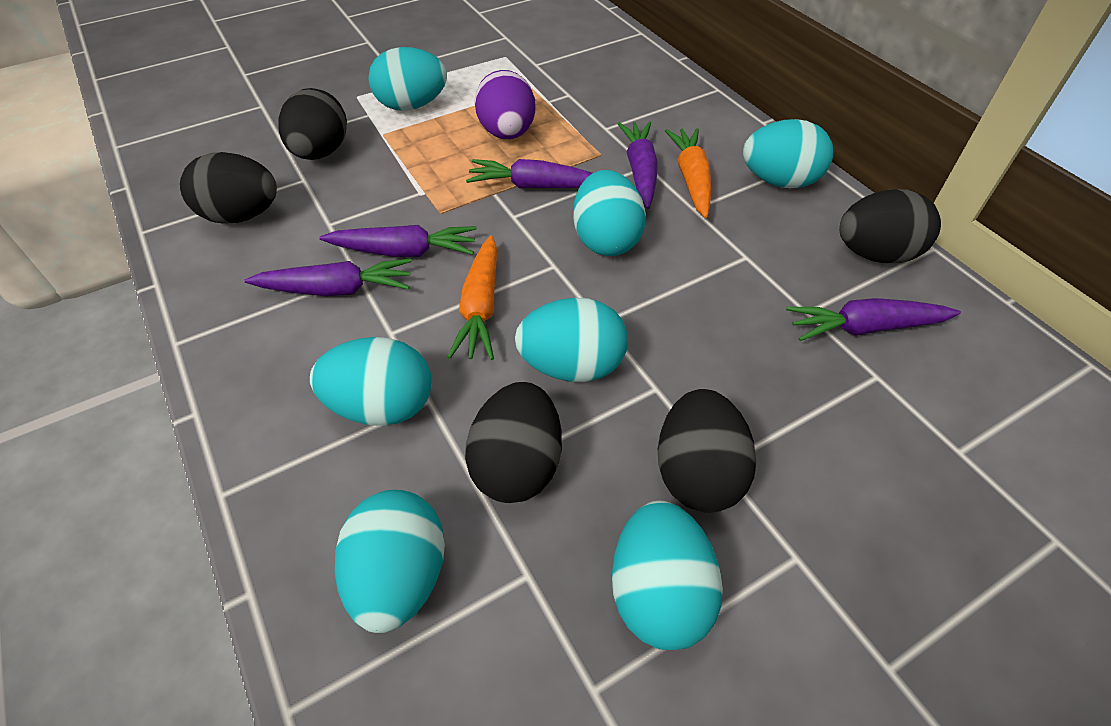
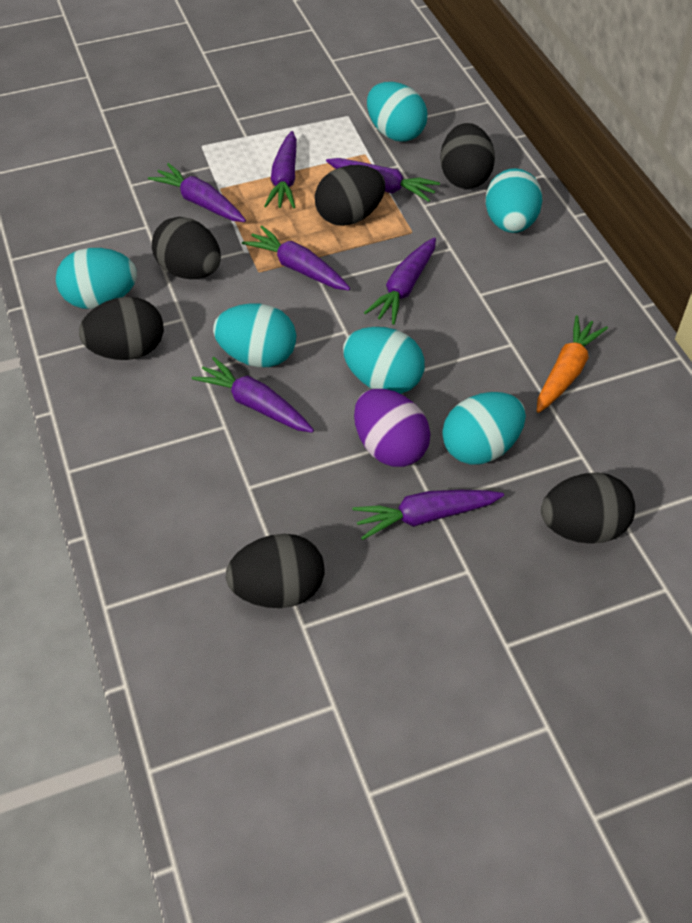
black egg: [180,152,277,223] [278,88,347,160] [465,382,562,503] [658,389,756,513] [840,189,941,263] = 5 -> [79,297,164,360] [152,217,221,279] [226,534,325,608] [315,165,385,226] [440,123,495,189] [541,472,635,544] = 6
orange carrot: [448,235,497,360] [665,128,711,218] = 2 -> [537,315,608,413] = 1
purple carrot: [244,259,412,296] [319,225,477,257] [466,159,592,188] [617,121,658,209] [786,298,961,341] = 5 -> [148,163,246,222] [192,357,314,433] [242,226,350,290] [264,131,297,208] [326,158,440,202] [352,490,504,540] [364,237,436,325] = 7
turquoise egg: [310,337,431,426] [335,490,445,633] [368,47,447,111] [515,298,628,382] [573,170,646,256] [612,501,723,650] [743,119,833,188] = 7 -> [56,248,137,309] [213,303,296,367] [343,327,425,394] [367,82,427,142] [442,392,526,465] [486,168,542,233] = 6

